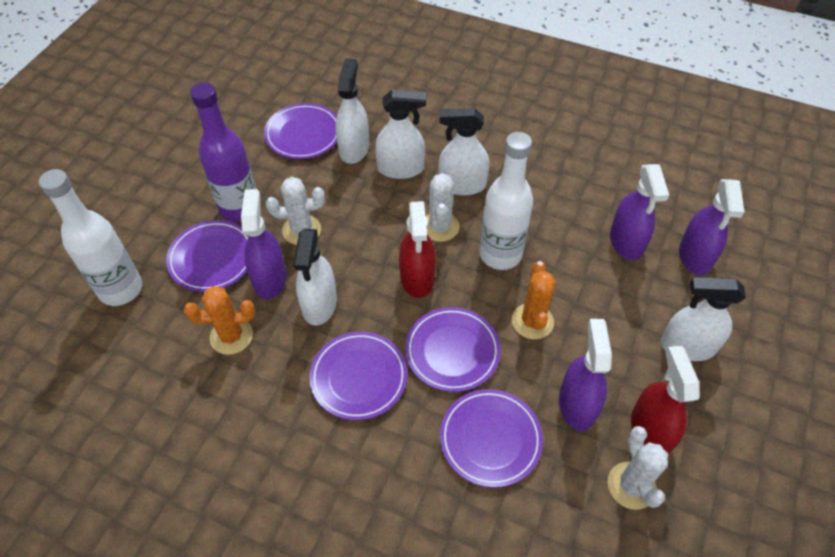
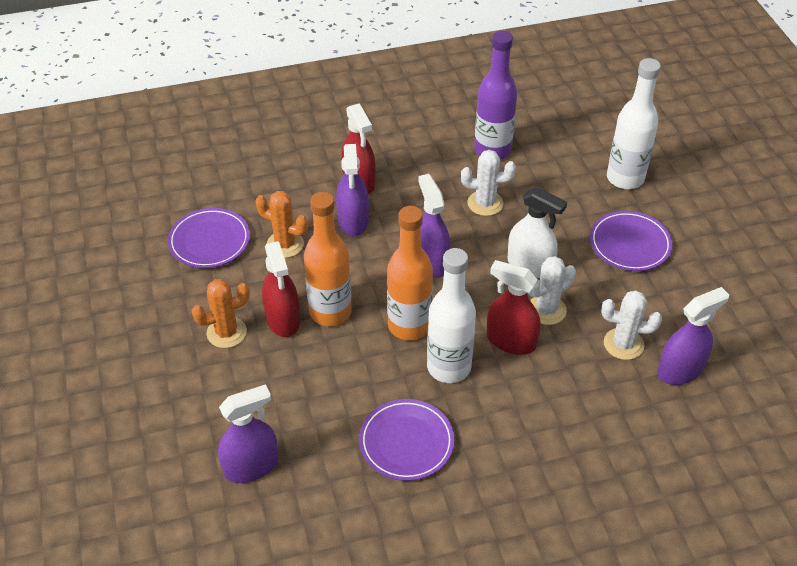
orange bottle: none = 0 -> [304,192,352,326] [387,206,433,340] = 2
purple plate: [166,220,249,292] [264,103,337,159] [309,332,407,420] [405,307,501,392] [440,389,543,488] = 5 -> [168,208,250,268] [359,399,455,481] [590,211,673,271] = 3
red spray bottle: [399,201,436,298] [631,346,700,454] = 2 -> [262,241,300,337] [341,103,376,194] [487,260,541,355] = 3
white spray bottle: [293,229,337,325] [335,58,369,164] [375,90,426,179] [438,108,490,195] [661,277,746,361] = 5 -> [508,187,567,278] = 1

